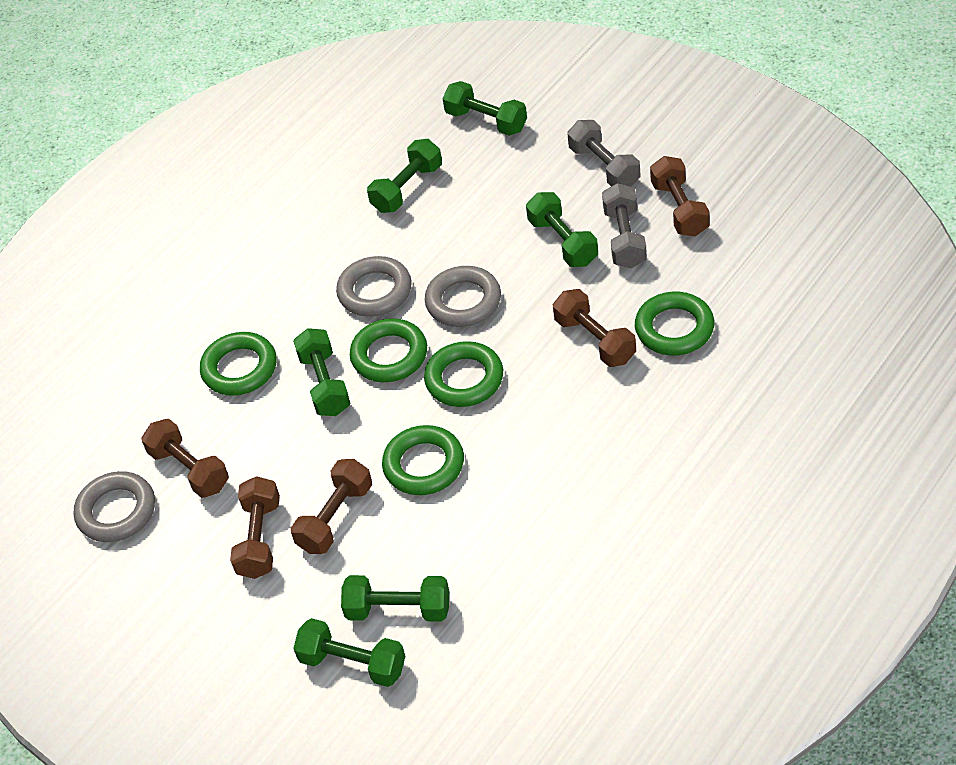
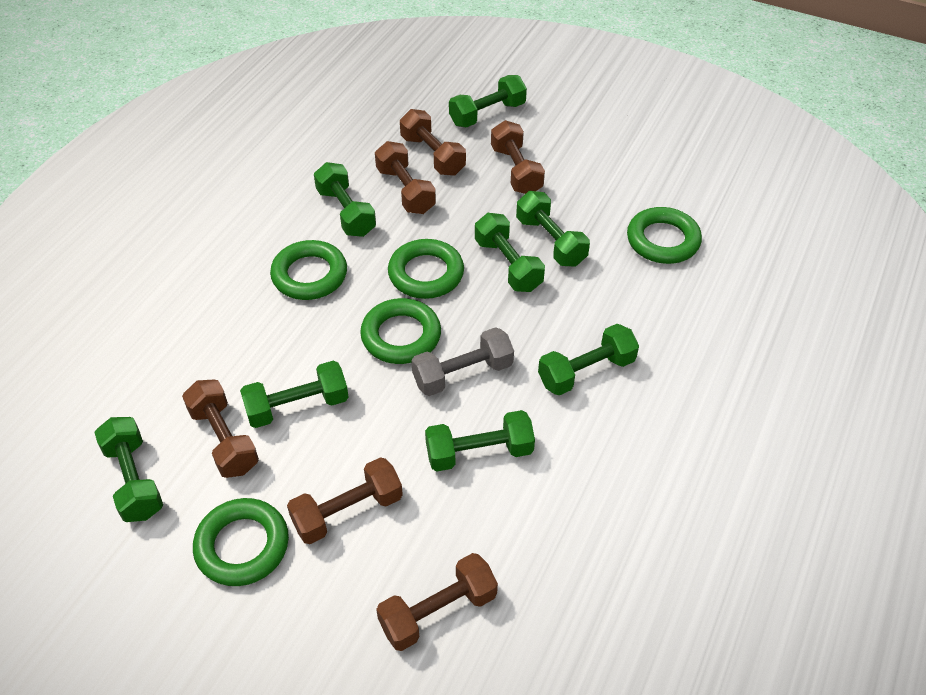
brown dumbbell: [141,419,229,498] [230,476,280,579] [291,459,372,554] [553,289,636,367] [650,156,710,236] = 5 -> [182,379,259,478] [287,457,403,544] [375,141,436,214] [376,553,498,651] [400,109,466,176] [491,120,545,194] = 6
green dumbbell: [293,328,351,416] [293,618,405,687] [341,575,449,622] [367,139,442,213] [443,81,527,136] [526,192,598,267] = 6 -> [94,417,163,522] [240,361,349,428] [314,162,376,237] [425,410,535,471] [449,75,527,128] [475,213,545,292] [516,191,590,267] [538,324,639,396] = 8
grey dumbbell: [567,120,641,187] [602,183,647,268] = 2 -> [411,327,514,396] = 1
grey ring: [74,471,155,542] [336,256,412,317] [425,266,501,327] = 3 -> none = 0

